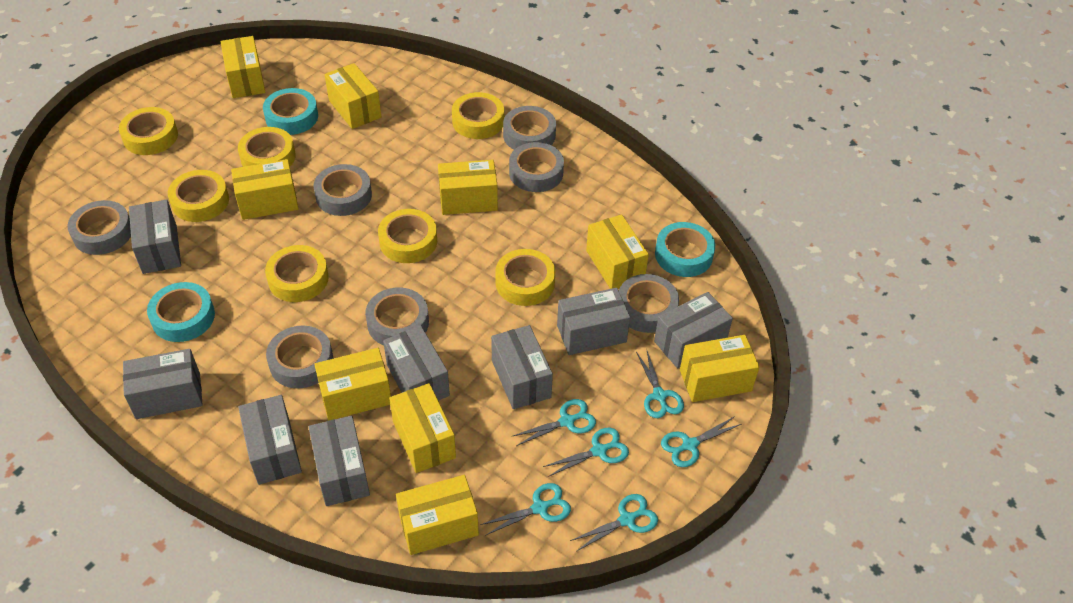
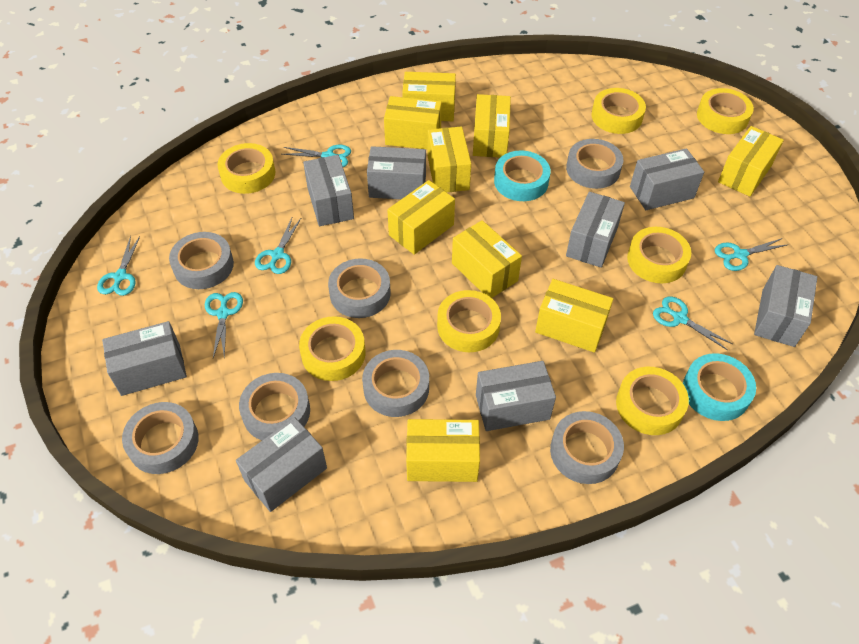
turquoise tape: [147,282,215,342] [263,88,318,135] [655,222,715,277] = 3 -> [494,150,551,201] [683,353,756,421] = 2

